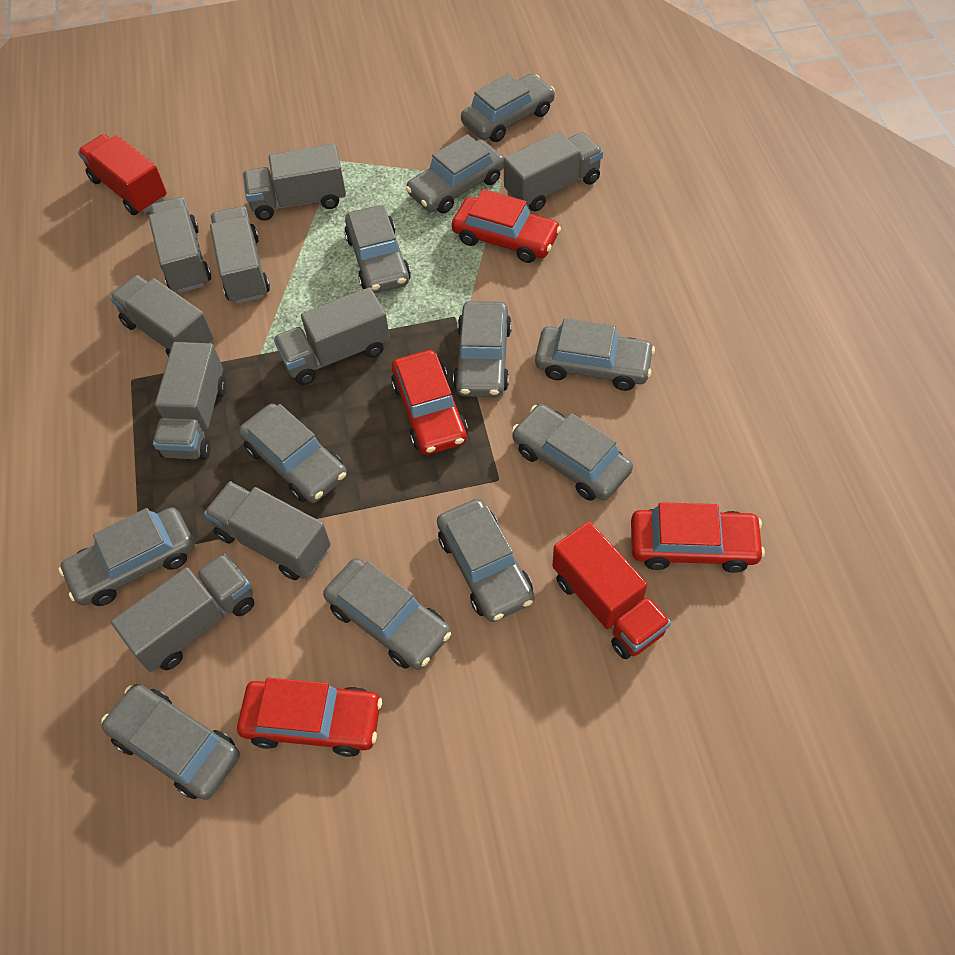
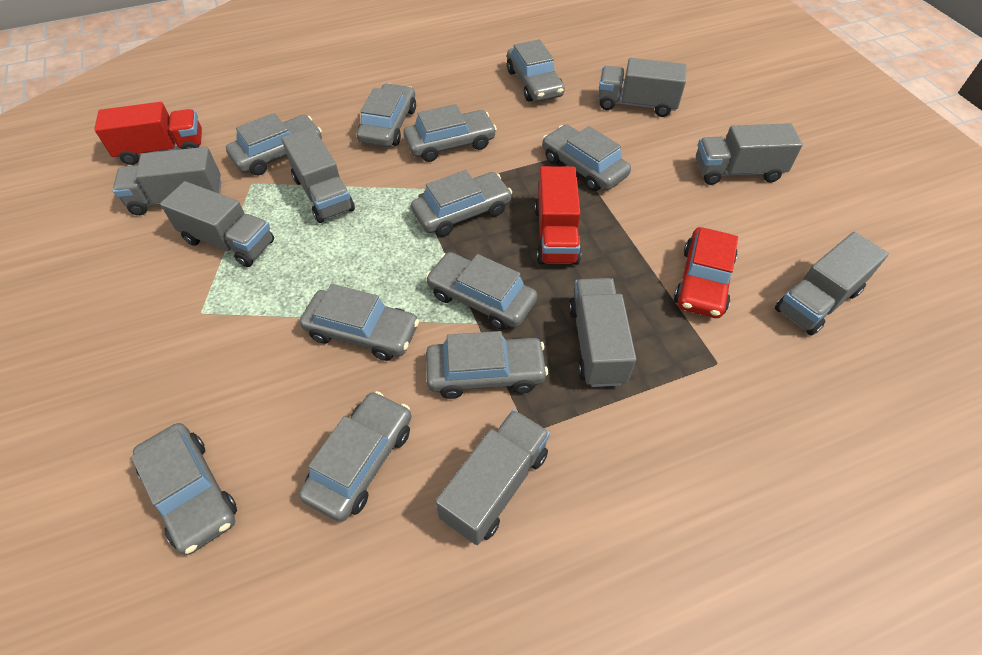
grey truck: [110,275,214,357] [111,553,254,672] [148,197,211,293] [153,342,226,460] [204,481,331,580] [210,206,270,304] [243,144,346,221] [273,287,390,385] [503,132,603,212] = 9 -> [113,147,221,215] [160,181,274,267] [282,127,355,223] [435,410,550,545] [569,278,636,387] [598,58,687,117] [696,123,803,185] [775,232,889,336] = 8
red car: [237,678,382,757] [391,350,468,455] [452,189,561,263] [631,502,765,573] = 4 -> [674,227,738,318] = 1

